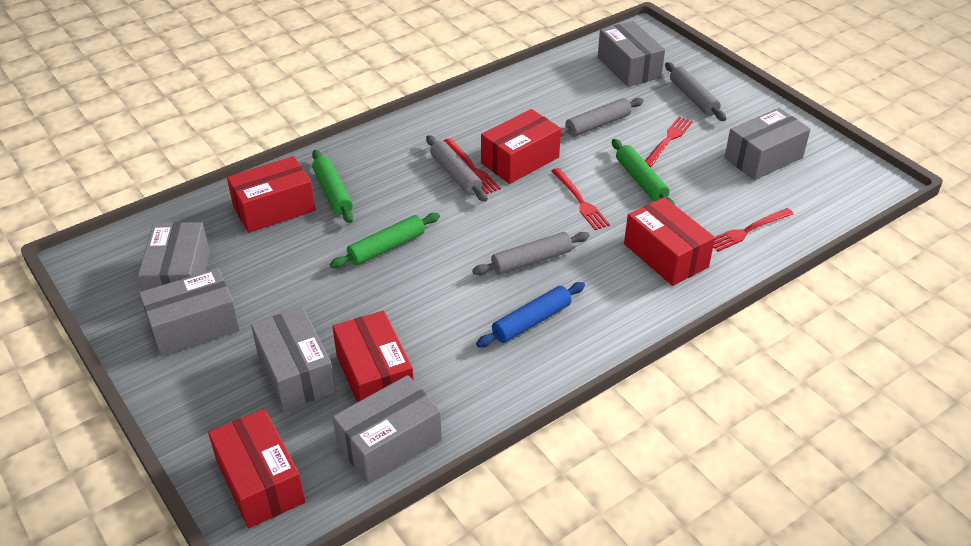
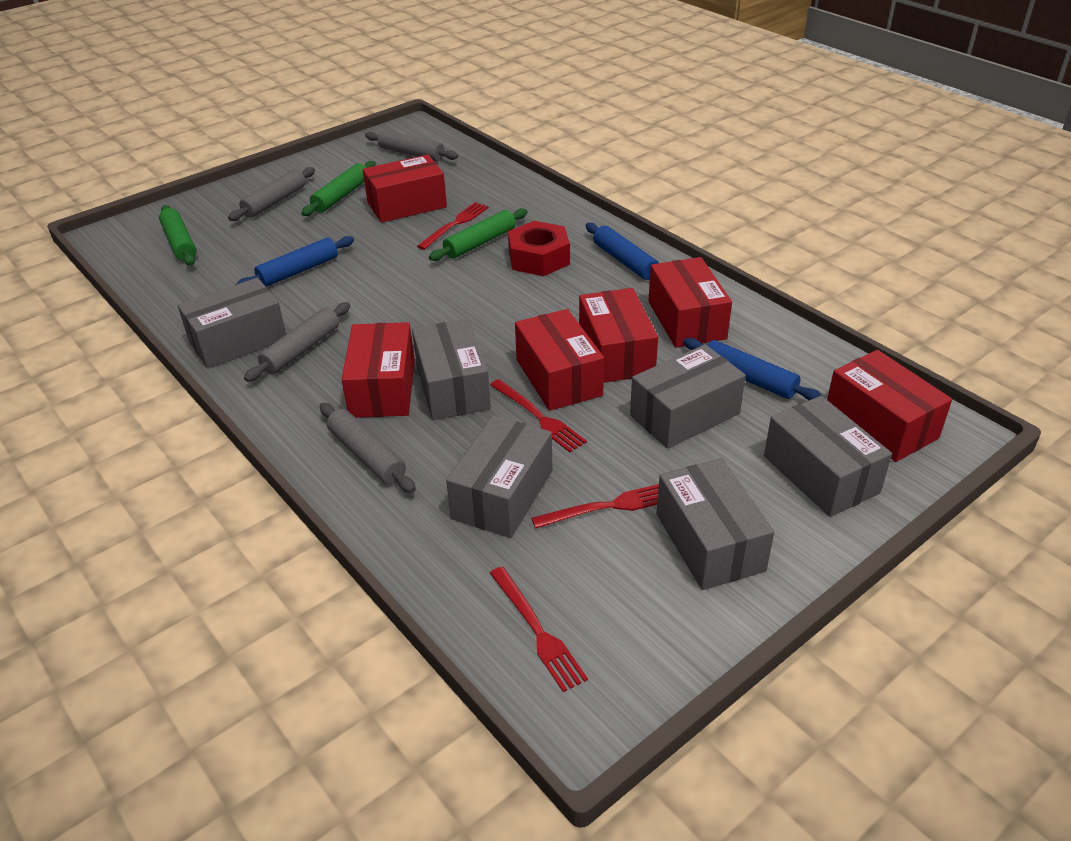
blue rolling pin: [476,282,585,347] = 1 -> [236,236,354,287] [586,223,659,280] [683,338,822,400] = 3
red box: [208,409,305,528] [227,156,315,233] [332,310,414,402] [481,109,561,184] [624,197,715,286] = 5 -> [341,322,415,418] [363,155,447,223] [515,309,604,411] [579,288,658,383] [648,257,732,348] [827,350,952,462] = 6
red nut: none = 0 -> [508,221,570,276] = 1

